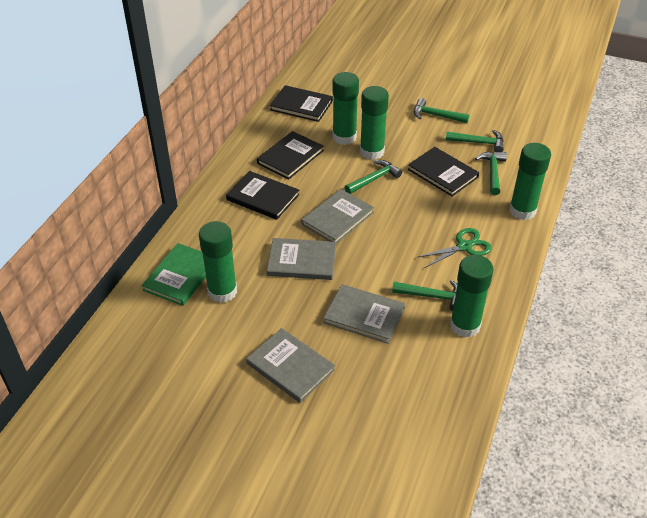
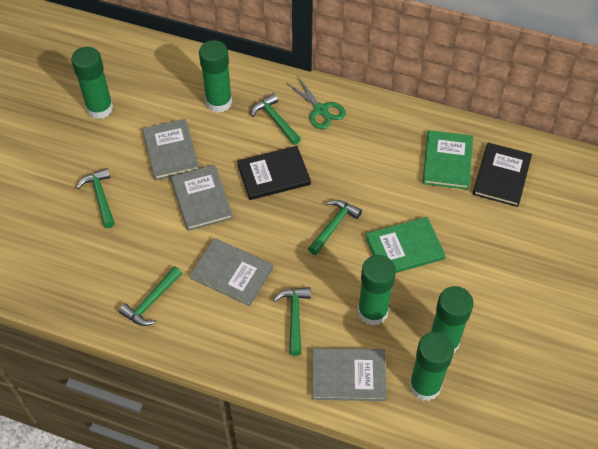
black book: [226,171,300,220] [257,131,324,179] [270,85,333,122] [408,147,479,196] = 4 -> [237,146,311,200] [473,143,532,207] = 2
green book: [142,243,206,306] = 1 -> [365,217,446,273] [422,130,473,190] = 2

